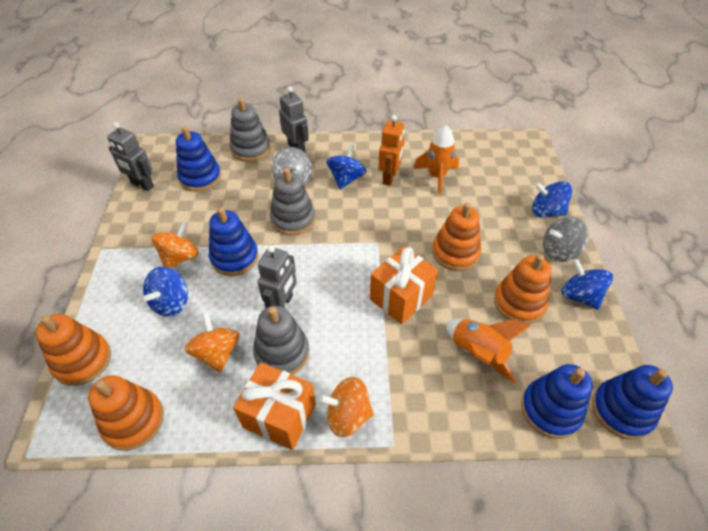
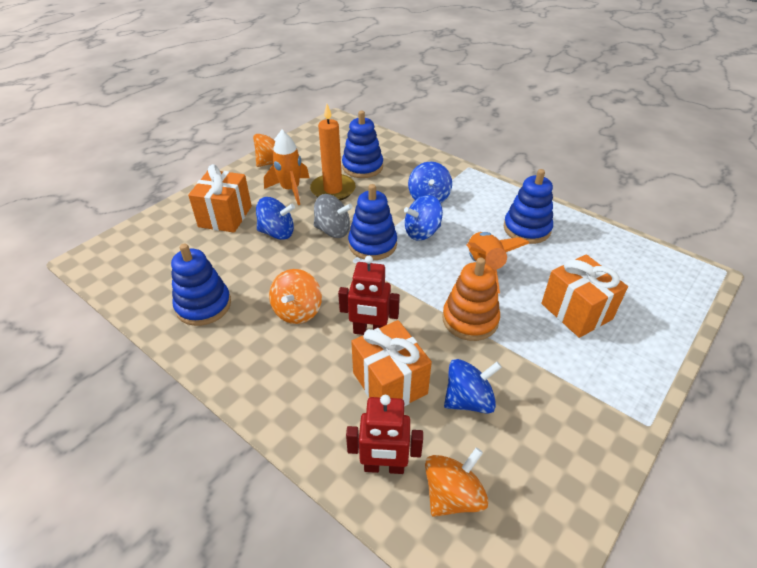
grey robot: [107,122,154,191] [258,245,297,308] [279,86,309,152] = 3 -> none = 0
grey spinning top: [272,147,312,185] [543,217,589,262] = 2 -> [314,194,353,238] = 1
grey stacking toy: [230,98,270,162] [253,306,309,375] [270,168,315,236] = 3 -> none = 0
orange candle: none = 0 -> [310,104,355,200] = 1
orange gift: [233,362,316,450] [370,246,438,324] = 2 -> [188,164,252,232] [351,320,432,407] [541,254,628,338] = 3
orange robot: [378,115,405,186] = 1 -> none = 0
orange stacking toy: [35,314,111,386] [88,375,164,451] [432,202,481,271] [494,254,552,324] = 4 -> [442,257,500,341] = 1
red robot: none = 0 -> [338,256,400,335] [346,395,423,474] = 2

